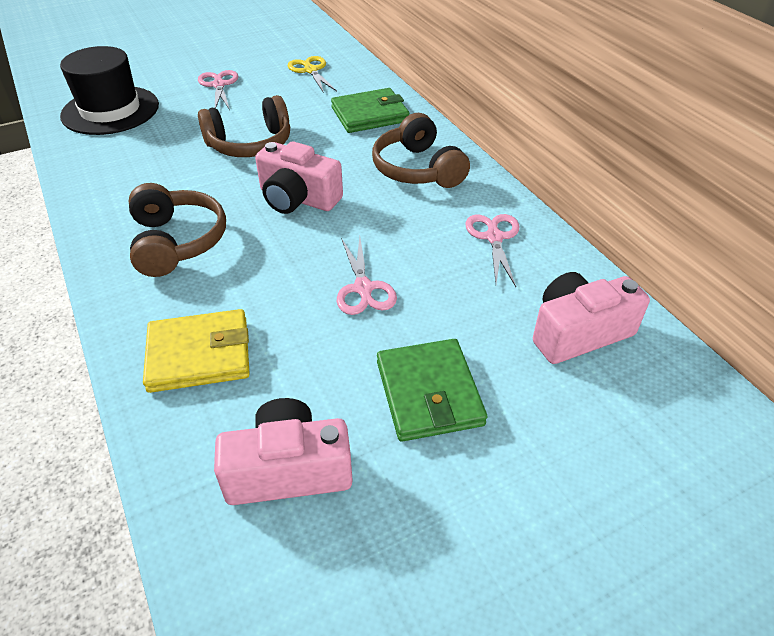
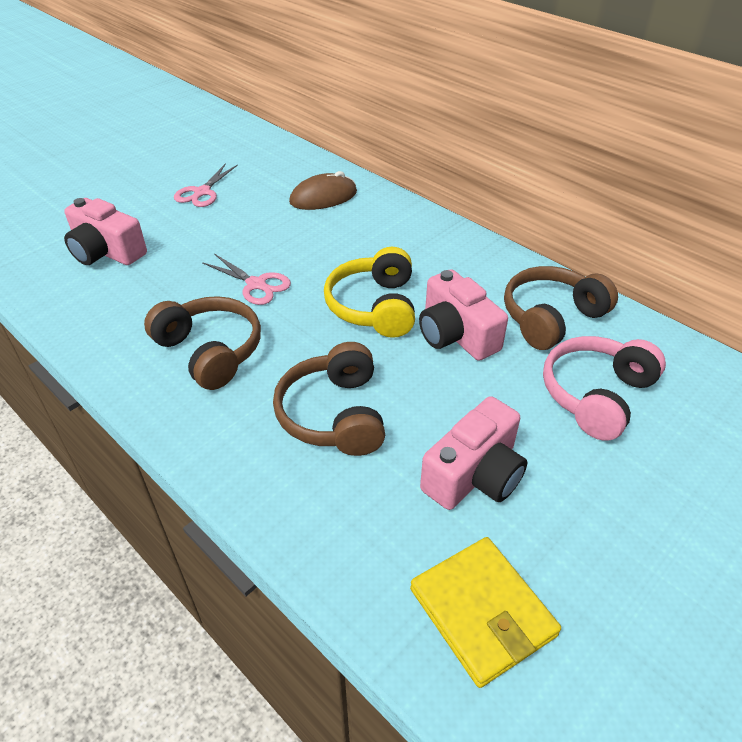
black hat: [60,46,159,135] = 1 -> none = 0
brown mouse: none = 0 -> [289,171,357,210] = 1
green wallet: [331,88,409,133] [377,339,487,442] = 2 -> none = 0
pink headphones: none = 0 -> [543,336,666,441] = 1
pink scissors: [198,70,238,110] [337,236,397,315] [465,214,519,287] = 3 -> [174,163,238,207] [202,254,291,305] = 2
yellow headphones: none = 0 -> [324,247,415,338] = 1
yellow scissors: [288,56,337,93] = 1 -> none = 0

